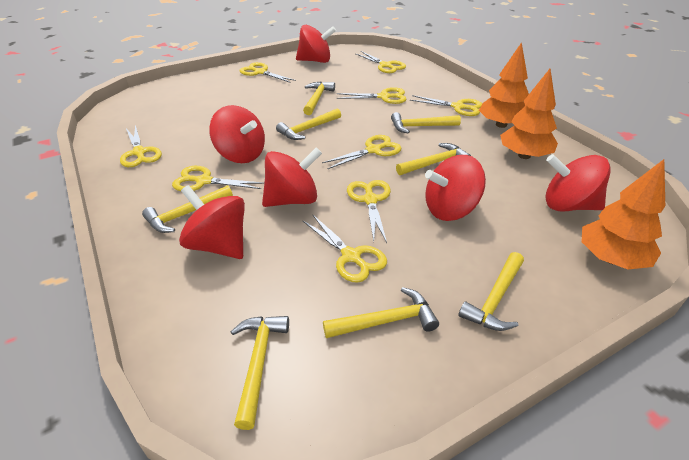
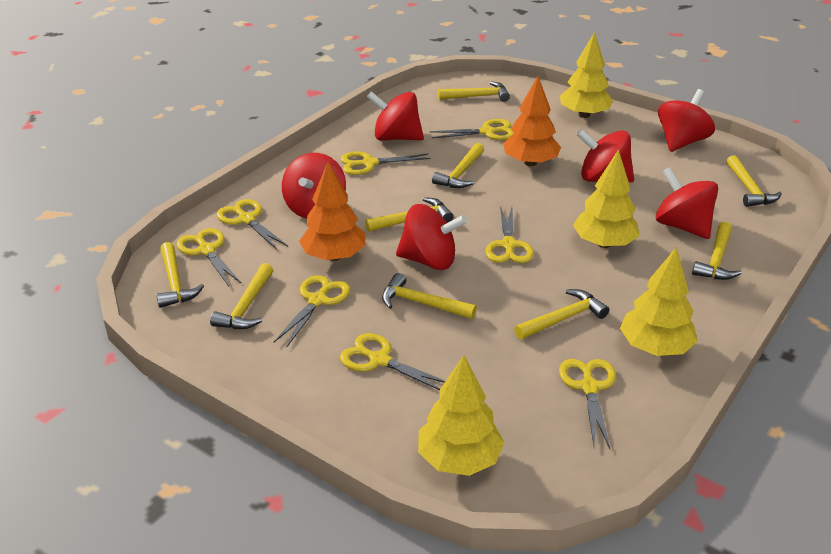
orange tree: [479,42,529,128] [500,69,558,159] [581,159,665,269] = 3 -> [299,162,365,261] [503,76,561,166] = 2
yellow hammer: [142,185,233,233] [231,316,289,430] [276,109,341,140] [303,82,335,115] [323,287,439,338] [391,112,461,134] [396,143,471,175] [458,252,524,331] = 8 -> [156,242,204,308] [210,263,273,329] [365,197,454,232] [382,273,477,319] [432,143,484,188] [438,81,510,102] [514,289,609,339] [692,222,742,280] [726,155,782,207] = 9
yellow scissors: [120,125,162,167] [172,166,264,191] [240,62,296,83] [302,215,387,283] [322,135,401,169] [337,87,407,104] [347,180,391,243] [355,51,406,73] [410,95,482,116] = 9 -> [176,228,242,286] [216,199,288,250] [274,275,350,348] [340,333,445,390] [341,151,430,175] [430,119,514,140] [485,206,534,263] [559,359,616,449] = 8
yellow tree: none = 0 -> [418,355,504,476] [560,32,613,118] [573,149,639,248] [620,247,698,356] = 4

